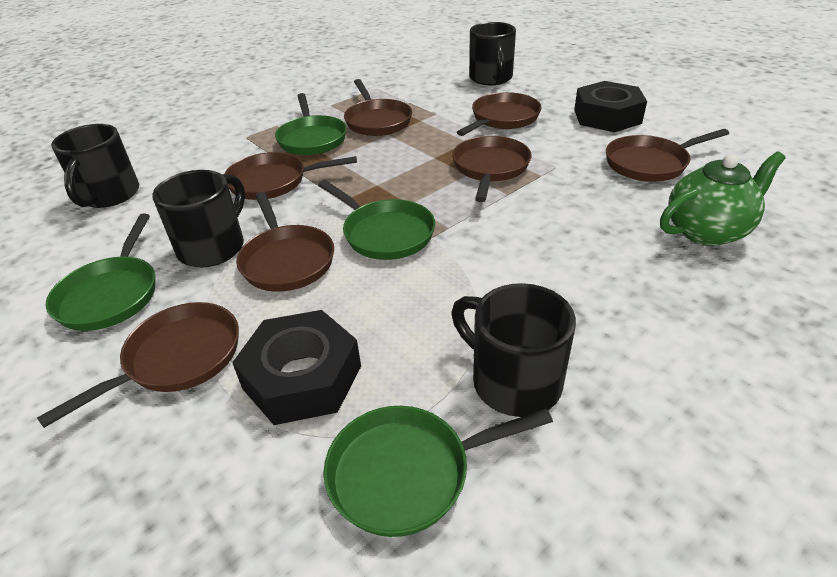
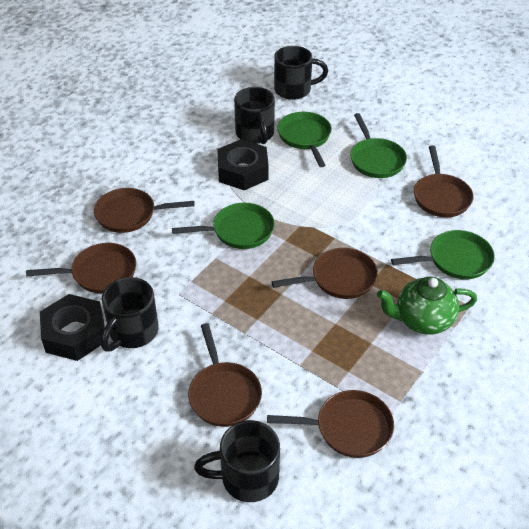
brown pan: [37,302,239,428] [224,152,357,200] [236,192,334,292] [344,79,412,136] [452,136,532,202] [457,92,542,136] [606,129,729,182] = 7 -> [26,243,136,293] [94,188,195,233] [188,323,262,427] [267,390,394,458] [272,248,378,299] [414,145,474,217] = 6

